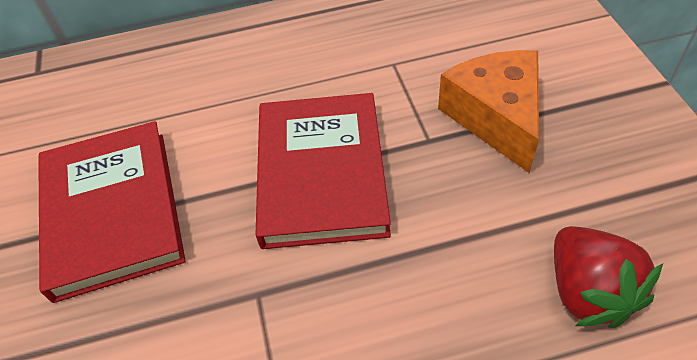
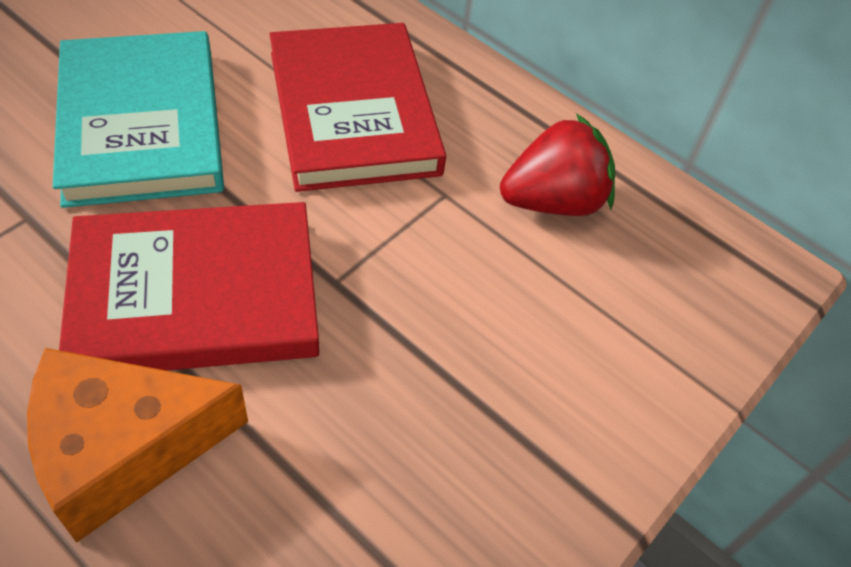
turquoise book: none = 0 -> [53,31,224,208] = 1

